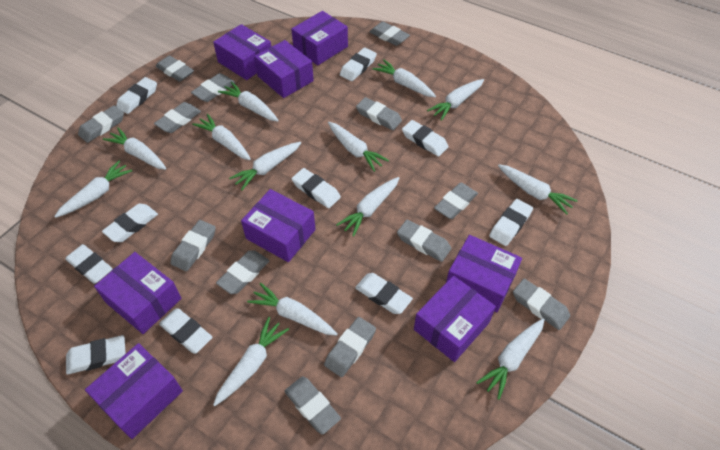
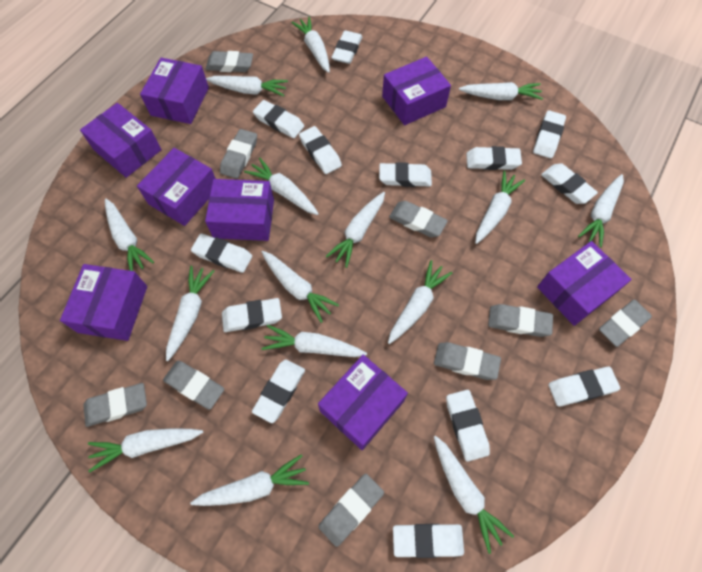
grey eraser: [78,105,124,143] [154,102,201,133] [156,56,194,82] [170,220,216,271] [191,73,236,102] [216,250,269,294] [284,376,341,435] [324,317,376,377] [356,97,402,130] [369,22,410,46] [397,220,451,262] [434,183,478,219] [513,279,570,330] = 13 -> [83,383,147,427] [163,360,224,410] [206,51,253,72] [220,129,257,179] [318,474,384,547] [389,201,448,237] [434,342,501,380] [488,304,553,337] [599,300,652,347] = 9
white carrot: [54,160,132,218] [103,127,166,170] [192,114,251,160] [213,317,289,406] [218,82,279,122] [229,142,301,190] [247,283,337,336] [328,122,389,172] [336,177,399,237] [372,59,436,97] [427,79,484,121] [476,319,545,400] [498,165,578,214] = 13 -> [88,428,203,472] [105,199,154,271] [166,266,214,361] [190,455,309,506] [206,76,288,97] [244,158,319,215] [262,251,339,323] [262,325,367,357] [291,17,330,73] [326,192,385,268] [388,260,453,344] [434,436,514,554] [459,82,543,100] [475,171,525,244] [578,174,624,247] = 15
white eraser: [65,244,112,284] [66,335,126,374] [102,204,158,242] [116,77,157,114] [159,308,212,354] [292,168,341,208] [340,48,377,81] [355,273,413,314] [402,120,449,157] [489,199,533,246] = 10 -> [191,233,252,273] [222,298,282,332] [252,360,305,423] [253,100,304,138] [299,126,342,174] [331,30,362,64] [379,162,432,187] [393,524,464,558] [446,390,490,462] [466,146,522,170] [533,110,566,158] [541,163,598,204] [548,367,620,407] = 13

